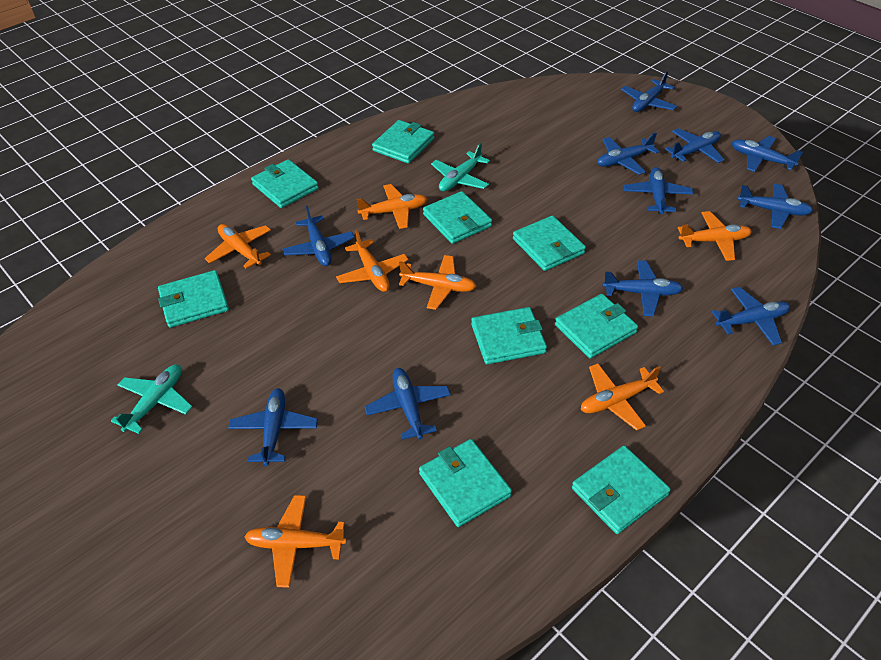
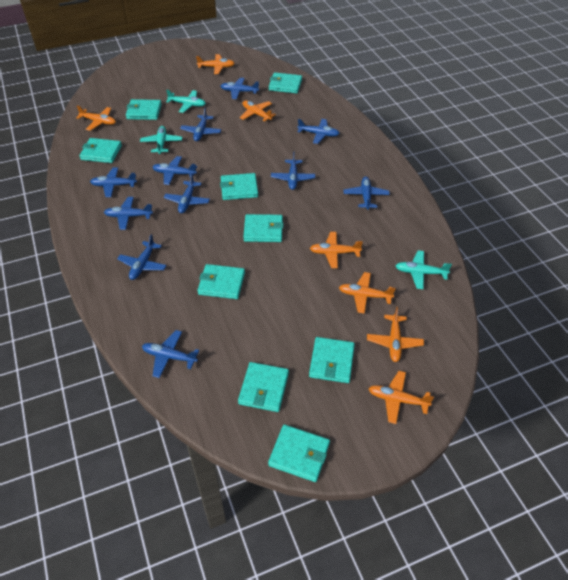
turquoise plane: [111,364,193,434] [431,143,490,191] = 2 -> [140,126,182,154] [166,90,206,113] [396,250,452,289] = 3

